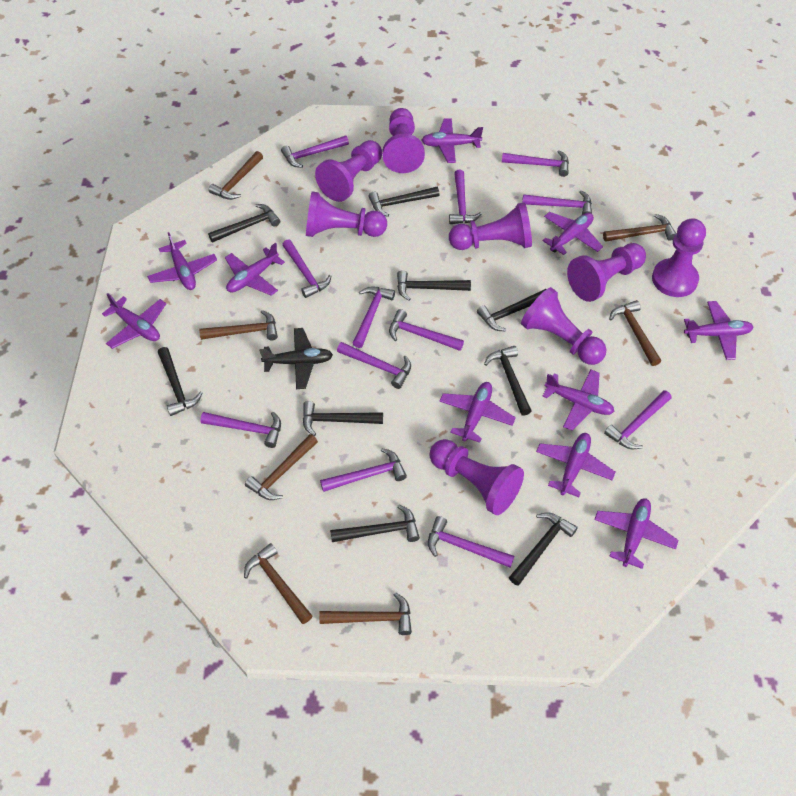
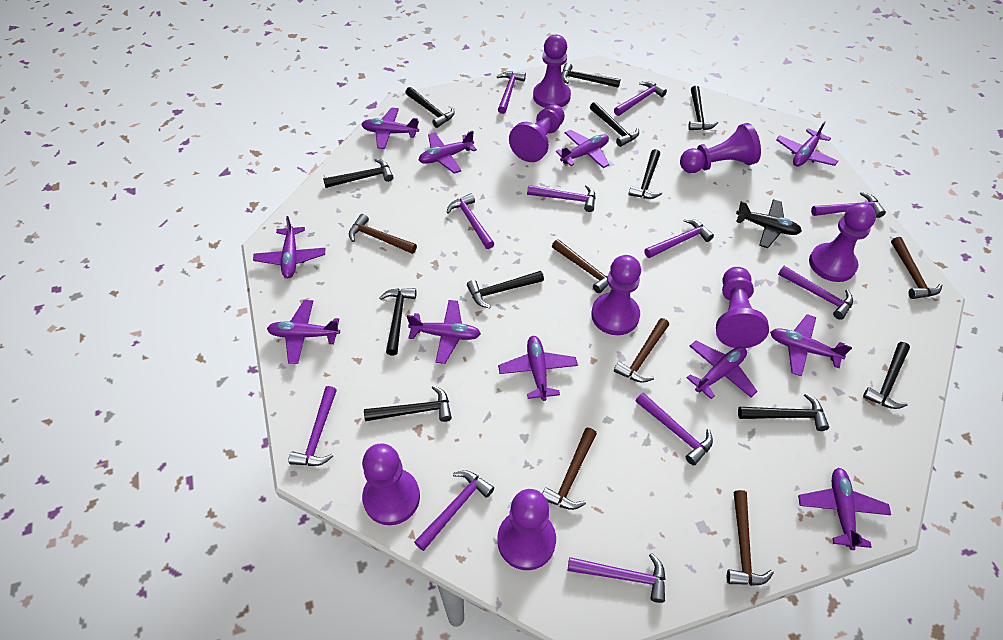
black hammer: [158,347,202,416] [208,204,280,243] [303,401,383,436] [330,505,420,542] [368,187,439,217] [397,270,471,300] [477,289,546,332] [484,346,531,416] [509,512,578,586] = 9 -> [323,158,394,188] [364,386,452,422] [379,288,416,356] [405,87,455,128] [467,271,544,308] [561,63,620,88] [590,102,639,147] [628,149,662,199] [688,86,718,130] [738,393,829,431] [863,342,910,409] = 11
brown hammer: [199,310,278,340] [209,151,263,200] [244,543,312,624] [245,434,318,500] [319,593,412,635] [603,214,676,242] [609,300,661,366] = 7 -> [349,214,417,254] [542,428,597,510] [552,239,608,293] [614,318,669,383] [727,490,774,586] [891,237,942,299] = 6
purple hammer: [200,412,281,448] [281,135,349,168] [282,239,331,298] [320,448,407,492] [337,342,411,389] [353,286,395,348] [389,309,464,351] [428,516,514,568] [449,170,482,224] [502,150,569,177] [522,190,592,215] [604,390,672,449] = 12 -> [289,386,337,466] [414,470,494,551] [446,193,495,249] [497,71,526,114] [527,185,596,212] [568,553,666,603] [614,81,667,116] [636,393,713,465] [644,219,714,258] [778,266,853,320] [811,192,886,218] = 11
purple plane: [102,294,166,349] [147,232,217,290] [225,243,285,296] [421,118,483,163] [439,382,516,443] [536,433,615,497] [542,212,603,255] [542,370,615,430] [594,498,679,569] [684,301,753,360] = 10 -> [253,216,325,278] [267,300,340,364] [361,108,419,149] [407,300,481,364] [419,131,477,174] [498,336,578,401] [556,130,610,168] [687,341,758,399] [770,314,852,376] [776,121,838,167] [798,467,891,550] = 11

